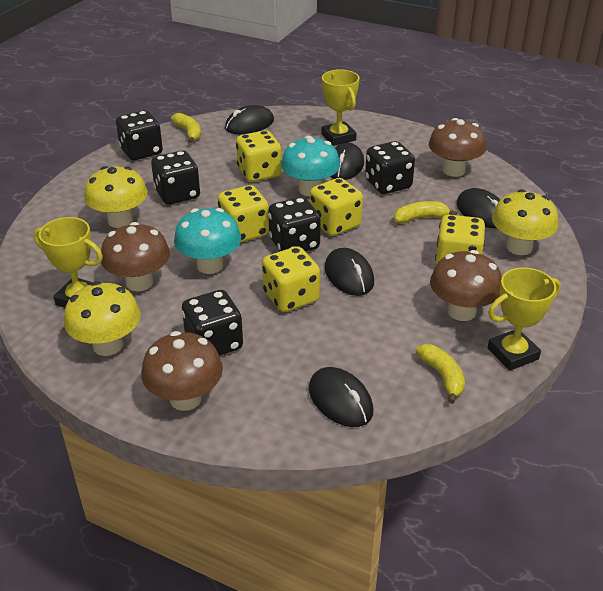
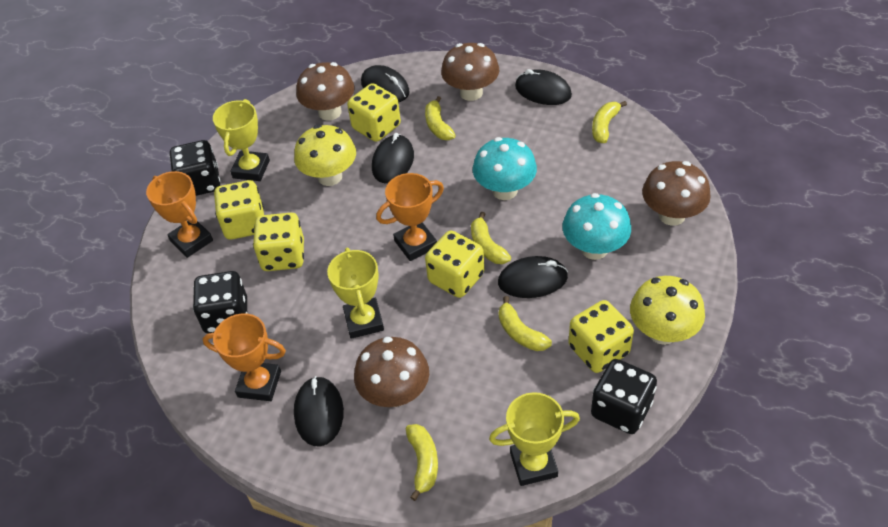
black dice: [116,110,163,160] [151,150,200,205] [182,290,243,356] [268,197,321,252] [365,141,415,194] = 5 -> [170,140,220,196] [193,271,248,333] [591,359,657,434] = 3
orange trophy: none = 0 -> [146,171,213,258] [203,313,286,401] [376,173,444,261] = 3
yellow banana: [171,113,201,143] [394,201,457,223] [416,344,465,404] = 3 -> [406,424,438,501] [425,96,456,140] [471,212,511,264] [499,296,552,351] [592,101,627,143] = 5
yellow mushroom: [64,281,141,356] [84,166,148,228] [492,189,558,255] = 3 -> [294,125,356,186] [630,276,705,345] = 2

